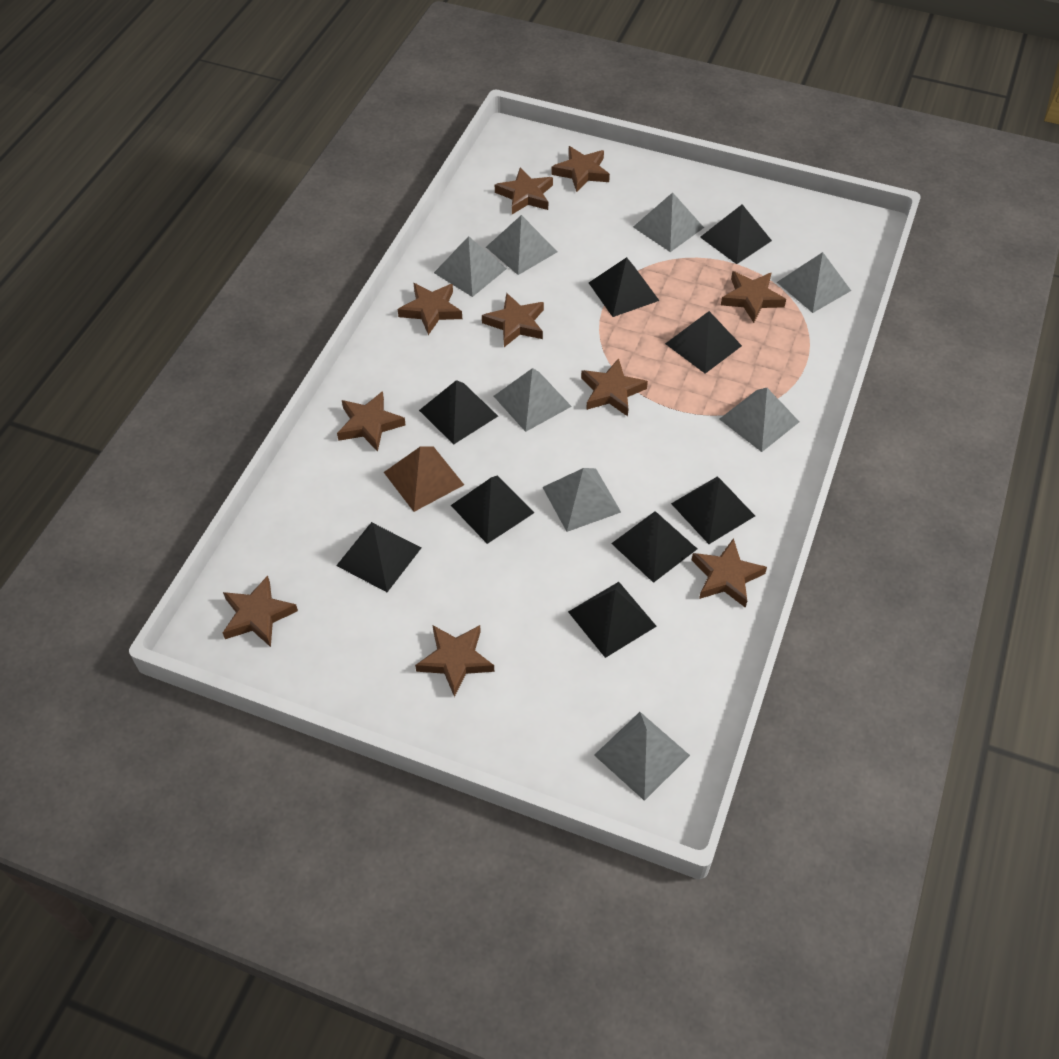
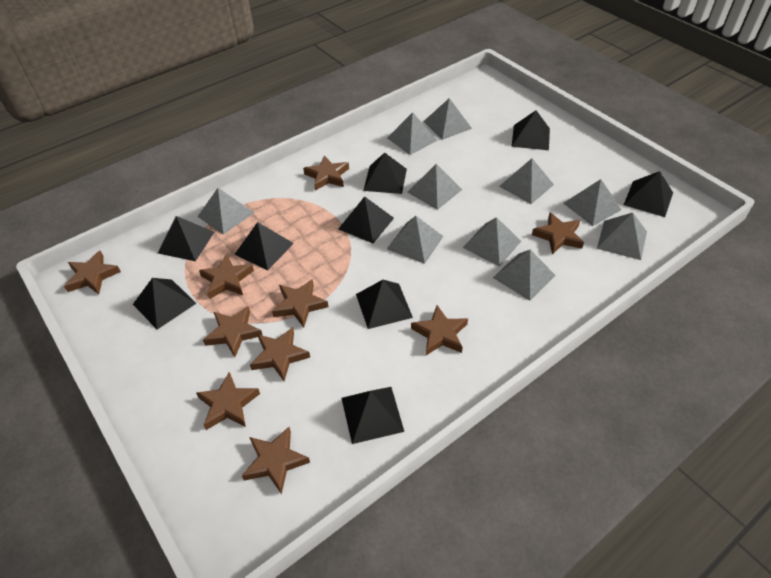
brown pyramid: [384,446,464,512] = 1 -> none = 0
grey pyramid: [434,236,507,297] [486,215,557,275] [494,368,572,432] [542,468,621,532] [594,712,690,801] [633,192,704,252] [719,388,799,452] [777,252,851,313] = 8 -> [197,188,254,235] [387,112,438,155] [387,216,443,264] [407,164,462,210] [423,98,472,140] [463,217,521,267] [493,250,555,301] [499,158,554,204] [563,179,622,226] [597,213,647,260] = 10

